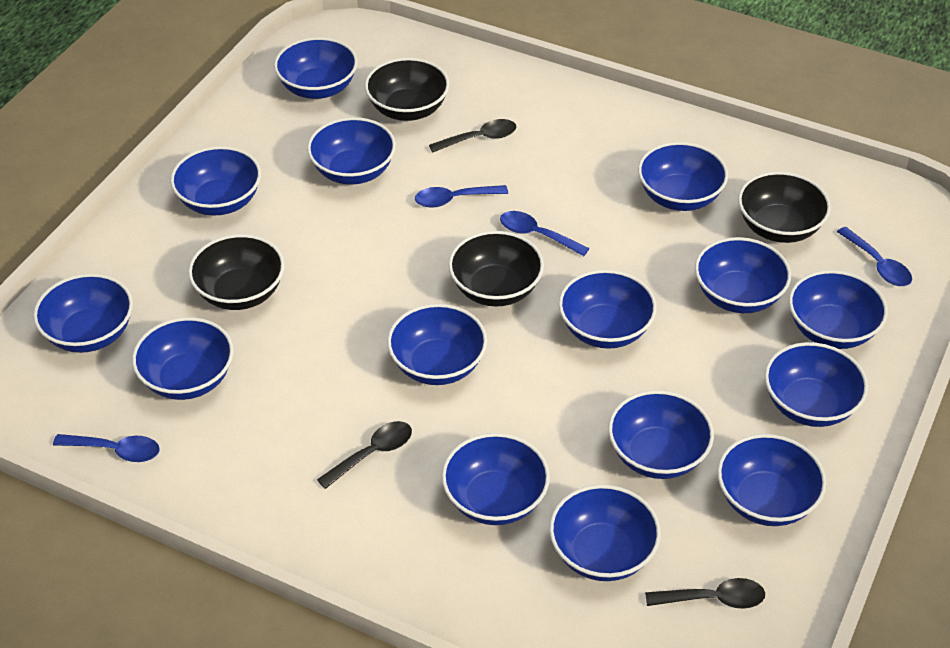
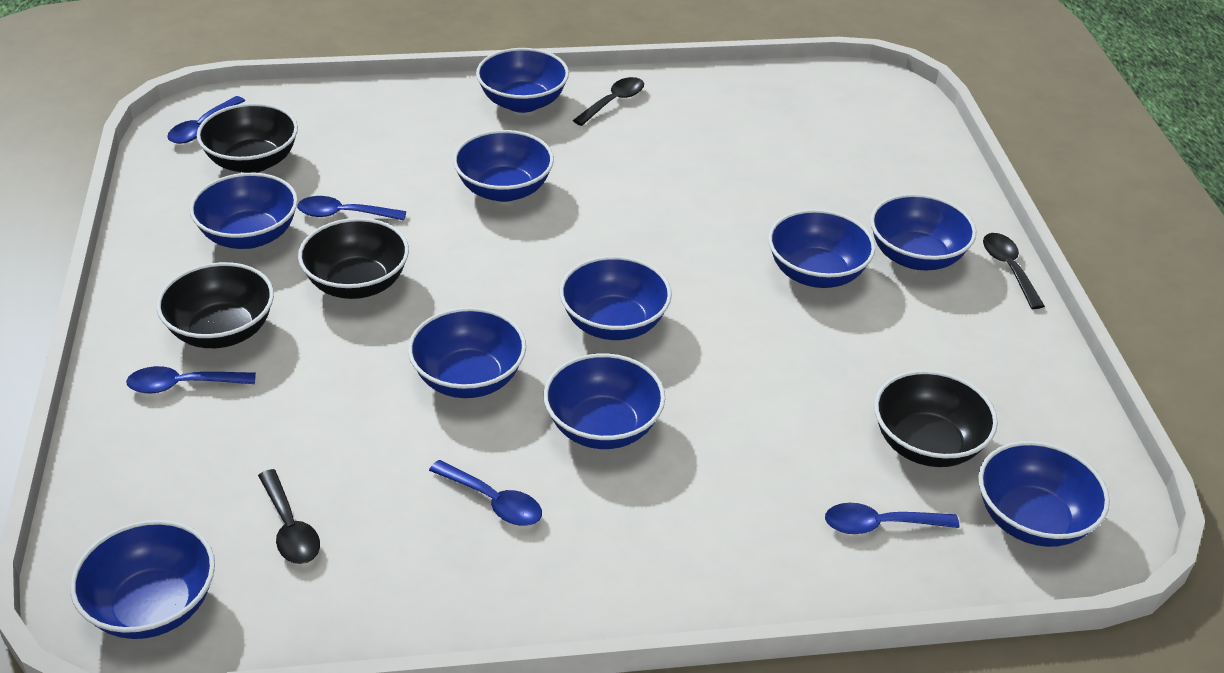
blue bowl: [33,274,133,353] [132,317,234,400] [170,146,261,216] [274,37,358,99] [307,117,396,184] [387,304,487,385] [442,433,550,525] [549,485,661,581] [559,270,657,349] [608,390,714,479] [638,142,728,211] [695,237,791,313] [717,434,826,526] [765,342,868,427] [789,270,888,349] = 15 -> [70,520,215,639] [190,173,298,249] [408,307,526,398] [453,130,554,202] [476,48,569,113] [544,353,665,449] [560,256,672,340] [768,209,876,288] [870,194,976,270] [978,441,1110,547] = 10
blue spoon: [53,434,160,462] [415,185,508,208] [500,211,589,256] [837,227,912,286] = 4 -> [126,366,256,393] [167,96,245,144] [297,196,406,221] [429,460,542,526] [825,503,959,534] = 5

